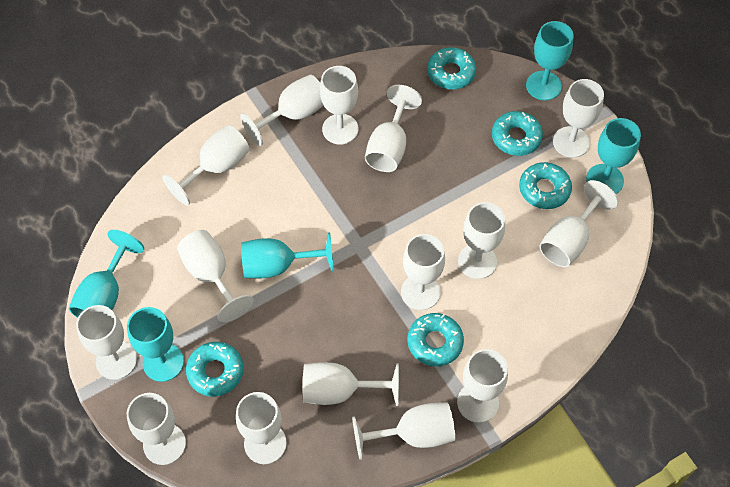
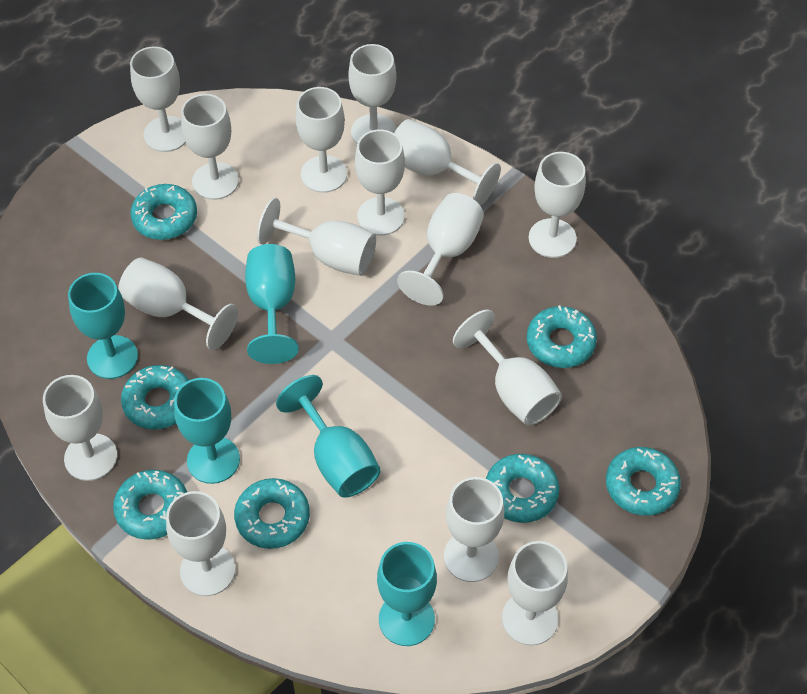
turquoise donut: [186,342,244,396] [407,313,464,366] [427,47,476,89] [492,111,543,156] [519,162,572,209] = 5 -> [113,470,187,540] [121,365,189,430] [131,184,197,240] [234,478,310,549] [486,454,559,523] [527,305,597,368] [606,447,681,516] = 7

